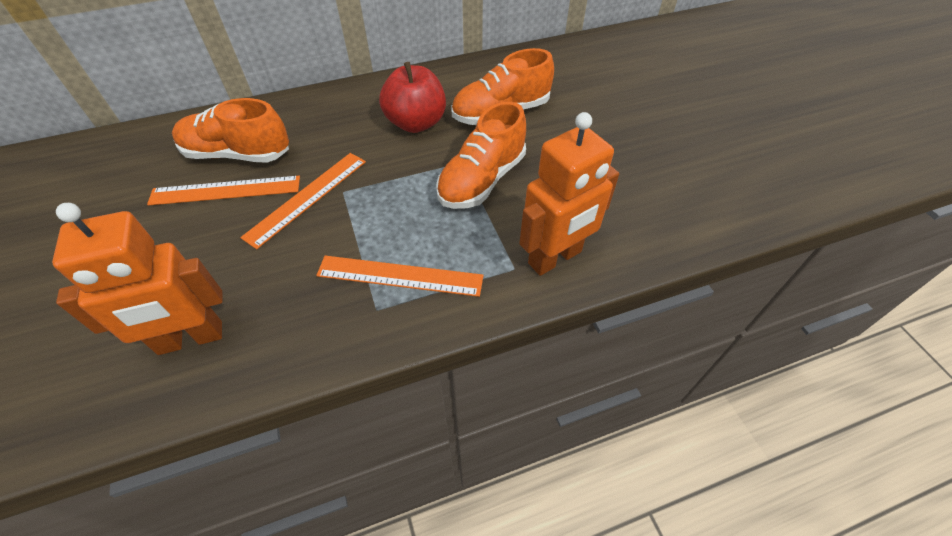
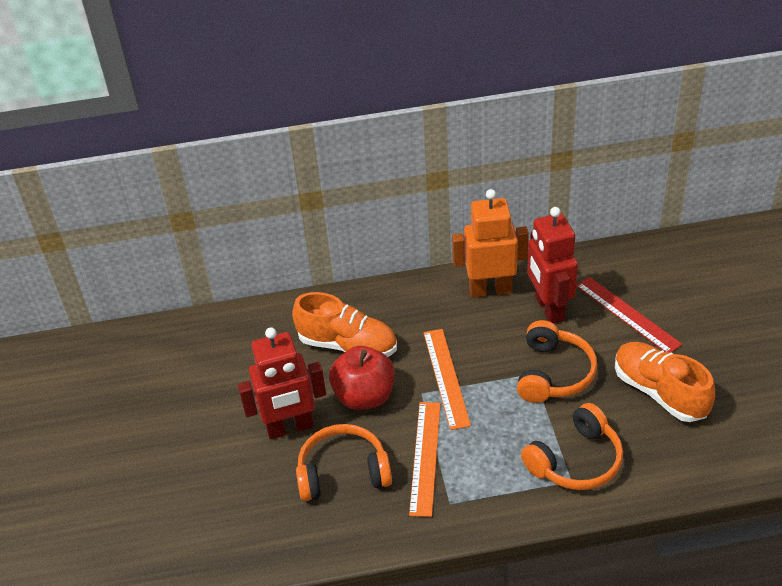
orange headphones: none = 0 -> [296,424,392,501] [517,320,597,403] [521,403,623,490] = 3
orange robot: [52,203,223,355] [519,112,619,276] = 2 -> [452,189,529,298] = 1
orange ruler: [147,176,300,206] [240,153,366,249] [316,256,483,297] = 3 -> [409,402,441,517] [423,329,471,430] = 2
orange shoe: [172,98,289,163] [436,101,526,209] [452,48,554,125] = 3 -> [292,292,397,357] [615,342,715,422] = 2
red robot: none = 0 -> [238,328,326,439] [527,207,578,324] = 2
red ruler: none = 0 -> [576,277,682,353] = 1

